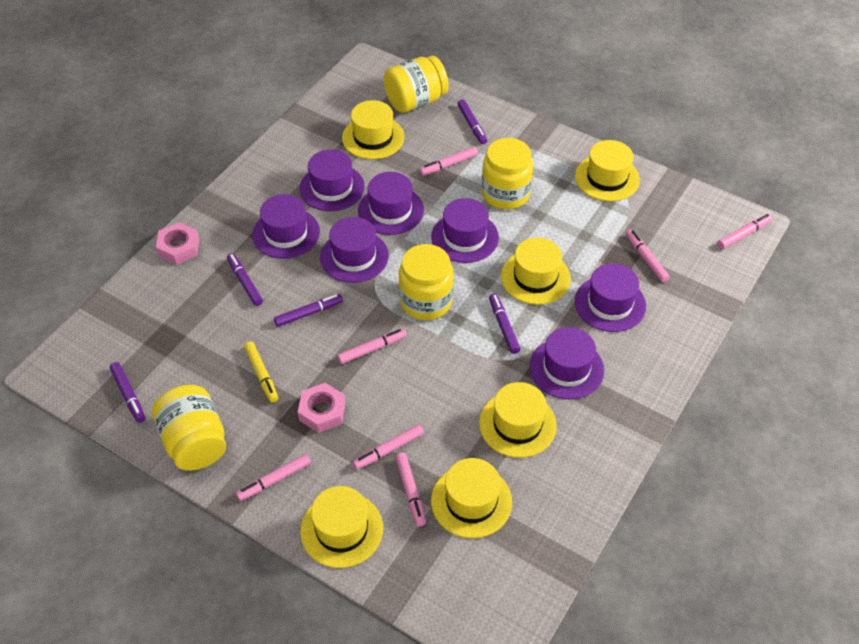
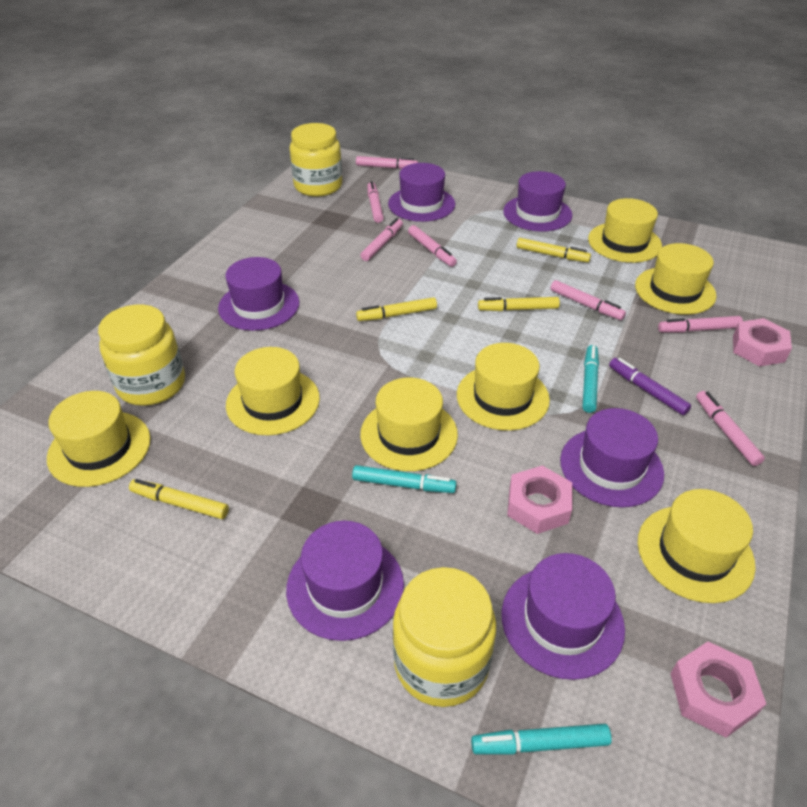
pink nut: [156,222,199,265] [298,383,346,433] = 2 -> [507,466,572,534] [670,642,766,738] [733,318,792,366] = 3
purple hat: [252,194,320,259] [299,149,365,211] [320,217,389,283] [358,172,424,235] [431,198,499,263] [530,327,604,399] [575,263,646,332] = 7 -> [218,257,299,331] [286,521,404,641] [388,163,455,222] [502,553,625,680] [503,171,572,232] [560,408,664,507] = 6
purple marker: [110,362,145,423] [227,253,263,306] [274,294,343,327] [458,99,487,144] [489,294,521,354] = 5 -> [609,358,691,415] = 1
turquoise marker: none = 0 -> [352,465,457,493] [471,724,612,755] [582,345,599,413] = 3
yellow hat: [300,486,383,568] [342,100,404,159] [431,458,512,538] [479,382,557,458] [501,238,571,305] [575,140,640,201] = 6 -> [47,391,151,487] [226,347,320,435] [360,378,458,471] [457,343,550,431] [588,198,662,263] [635,243,717,315] [638,489,756,603] = 7
yellow jar: [152,385,226,471] [383,55,449,113] [399,244,454,320] [482,138,533,209] = 4 -> [98,305,185,406] [290,123,342,197] [393,567,496,707] = 3
yellow marker: [244,341,278,402] = 1 -> [129,479,229,519] [356,297,437,321] [478,297,560,311] [517,238,591,262] = 4

